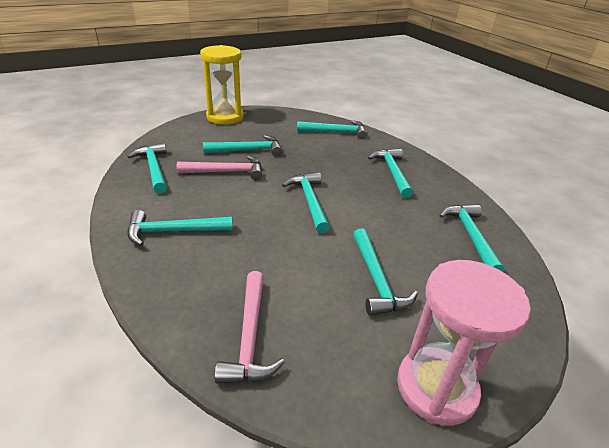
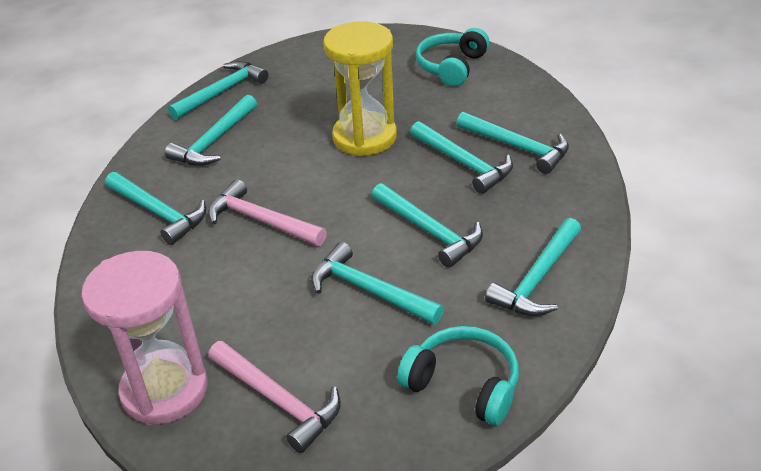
turquoise headphones: none = 0 -> [397,326,519,426] [416,28,490,86] = 2

